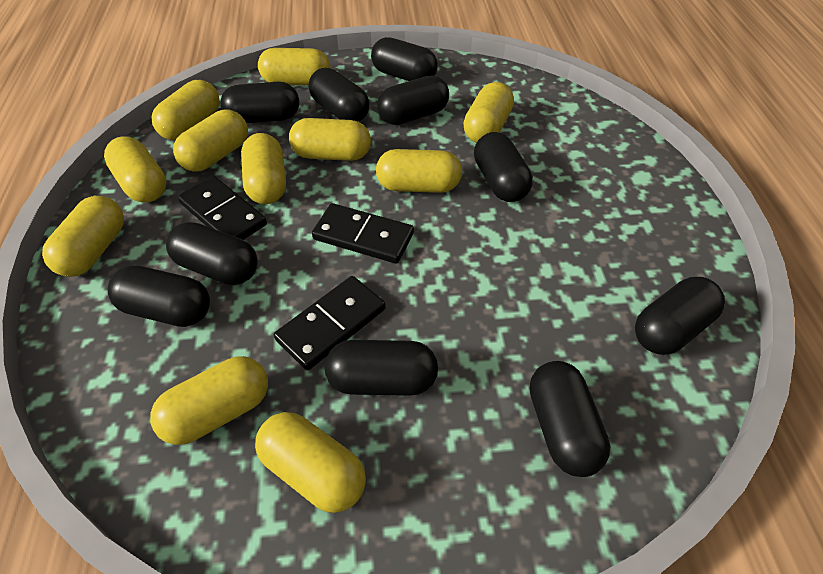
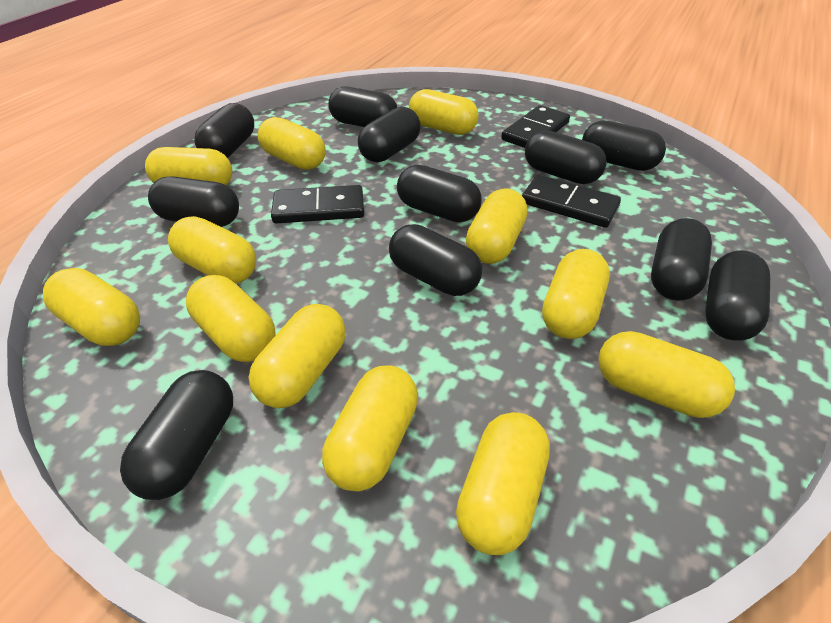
black capsule: [107,266,210,327] [166,222,258,285] [220,82,299,123] [309,68,370,122] [325,340,438,396] [371,37,438,81] [377,76,449,125] [474,132,533,202] [530,361,610,477] [635,277,725,355] = 10 -> [120,370,233,500] [148,176,239,227] [194,103,254,158] [328,86,397,127] [358,107,421,162] [389,224,482,296] [397,165,482,222] [525,130,607,184] [582,120,666,171] [651,218,712,301] [705,250,770,341] = 11
yellow capsule: [42,196,124,277] [104,136,166,203] [150,356,268,445] [152,80,220,140] [173,110,248,172] [241,133,286,204] [255,412,366,513] [258,48,330,85] [289,118,371,161] [376,149,462,193] [463,82,514,143] = 11 -> [43,268,140,346] [145,147,232,185] [168,216,256,284] [186,275,276,362] [248,304,346,408] [258,117,326,170] [322,365,418,492] [409,89,478,135] [456,412,550,555] [466,188,528,264] [542,249,610,339] [598,331,735,418] = 12

